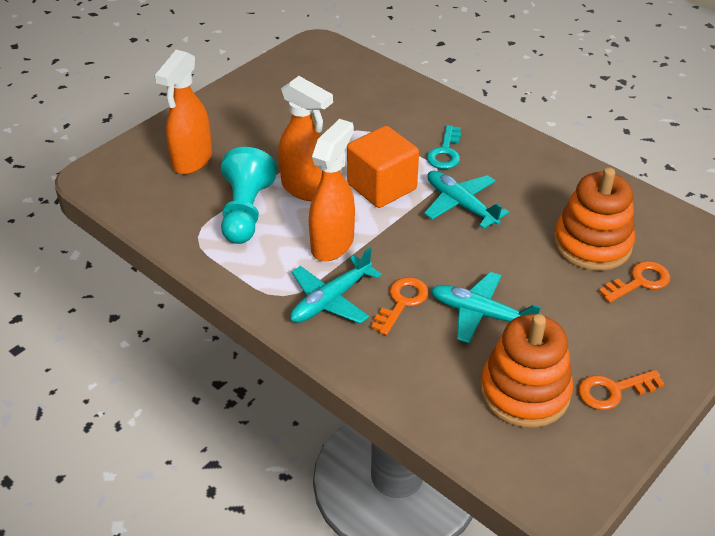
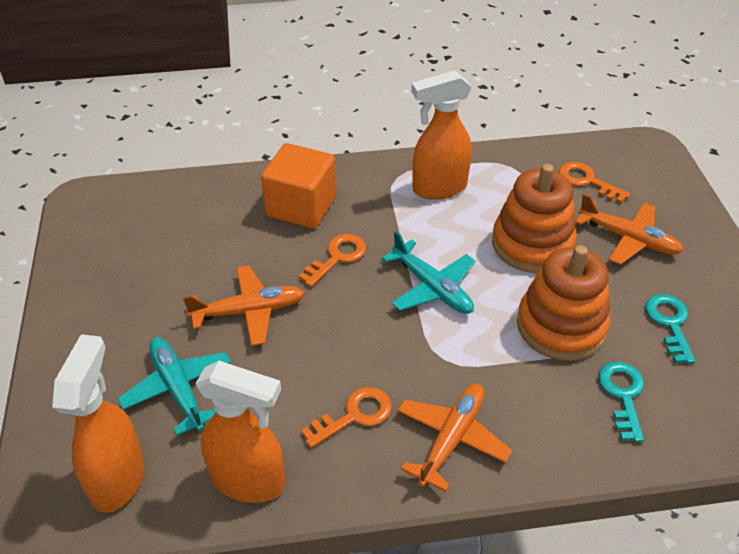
orange plane: none = 0 -> [183,265,305,346] [397,383,512,492] [575,193,684,265] = 3
turquoise key: [427,125,461,169] = 1 -> [598,361,644,442] [645,294,696,364] = 2
turquoise pawn: [221,147,277,244] = 1 -> none = 0
turquoise plane: [290,248,382,324] [424,171,509,229] [431,272,541,343] = 3 -> [118,337,231,436] [382,231,475,314] = 2

